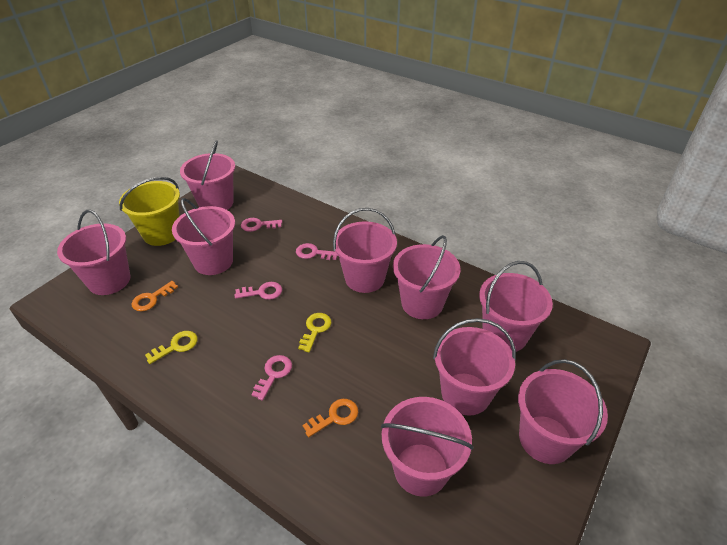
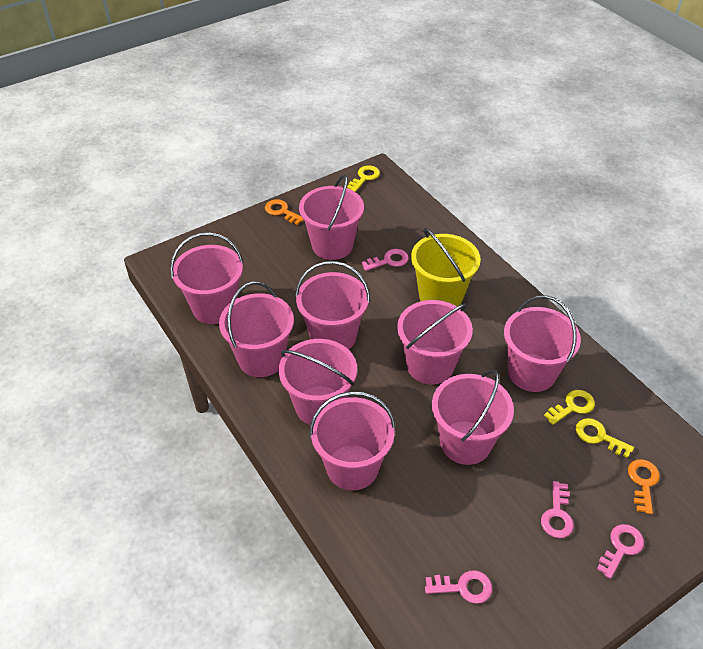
yellow key: [145,331,198,364] [298,313,331,352] = 2 -> [347,165,380,192] [544,390,595,425] [576,418,634,458] = 3

